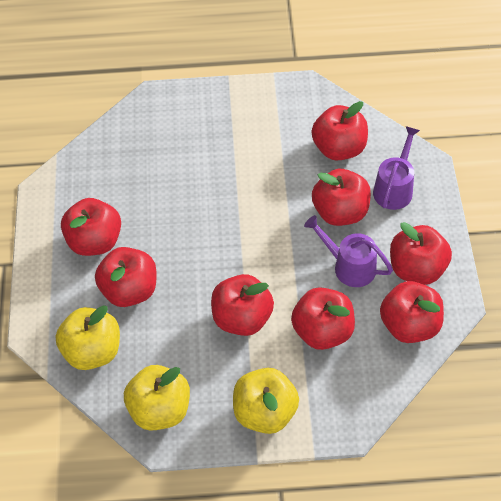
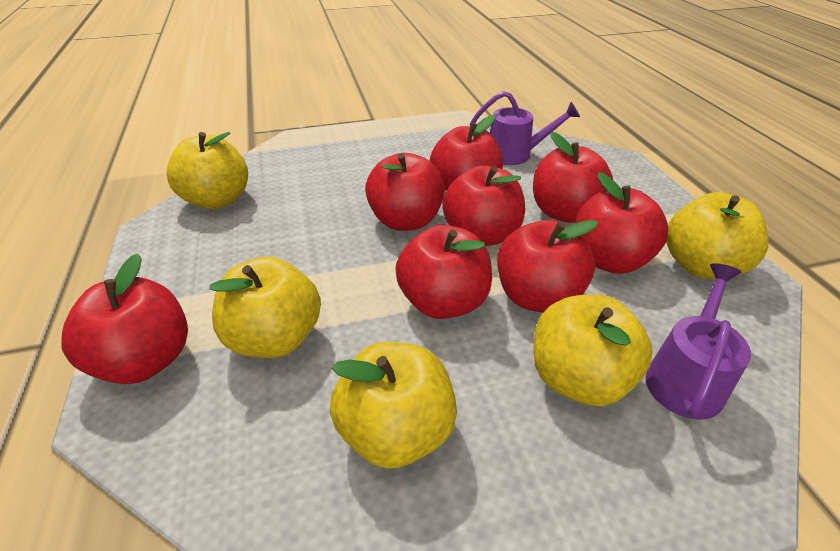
yellow apple: [56,305,120,370] [124,365,190,431] [233,368,299,434] = 3 -> [167,132,248,209] [209,257,321,358] [330,342,457,469] [533,294,653,406] [666,192,769,279] = 5

